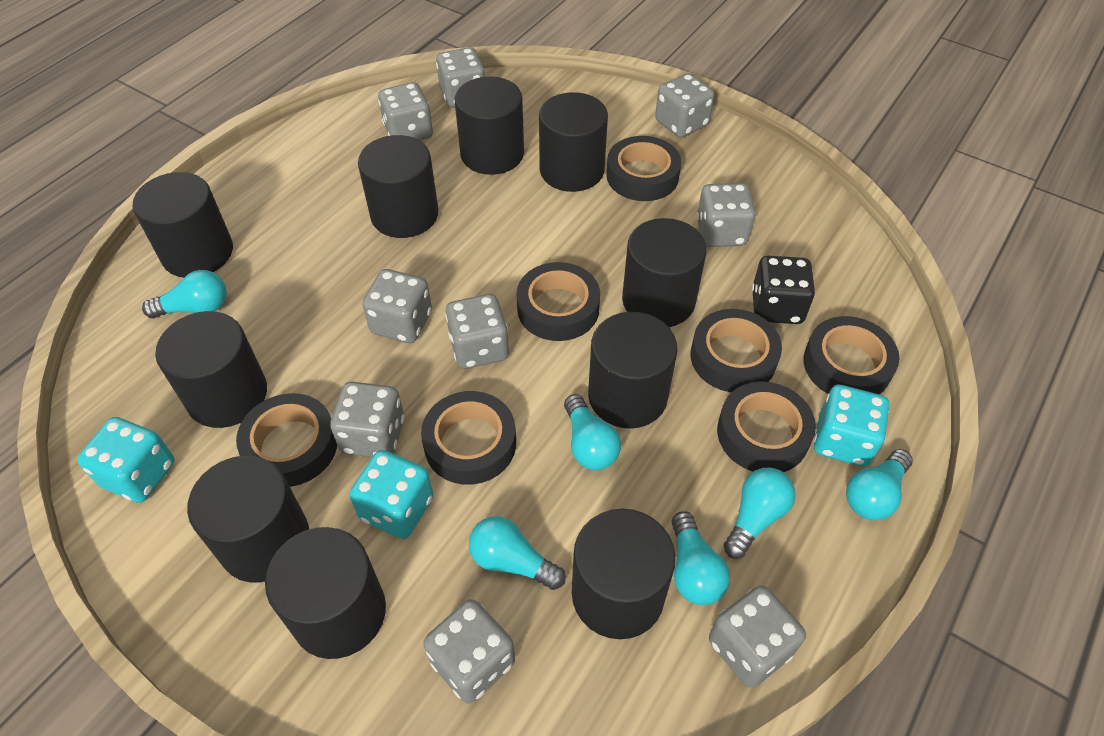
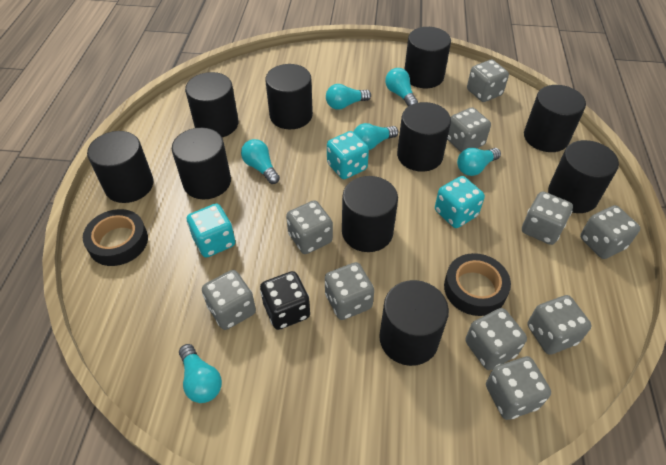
black tape: [236,393,337,487] [421,391,516,485] [517,262,600,341] [606,136,681,201] [691,309,782,392] [717,382,816,472] [803,316,899,394] = 7 -> [83,209,148,266] [444,253,511,316] = 2
grey dice: [330,382,404,457] [362,269,432,343] [378,82,433,141] [423,599,515,704] [436,47,485,108] [445,294,509,369] [655,73,714,138] [697,183,756,247] [709,585,806,688] = 9 -> [202,270,256,330] [286,200,333,254] [325,262,374,320] [447,107,491,152] [465,308,527,370] [467,60,509,102] [486,356,551,420] [522,191,573,245] [528,295,592,355] [580,205,640,259] = 10

